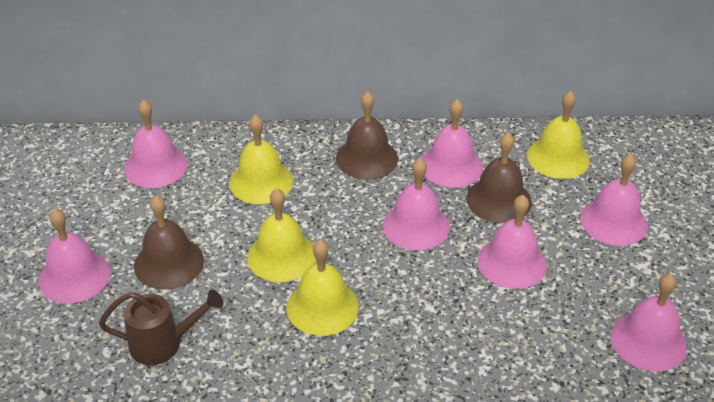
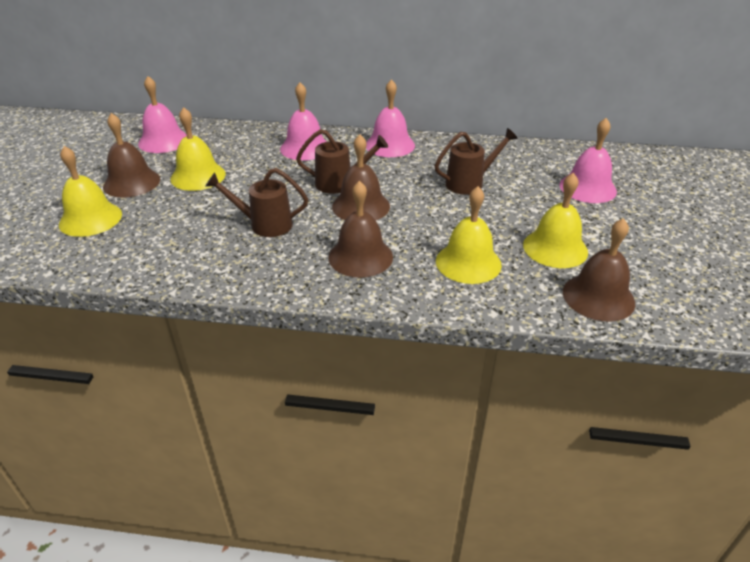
brown bell: [134,195,204,289] [336,91,398,180] [467,133,532,223] = 3 -> [103,113,160,198] [328,181,393,278] [332,134,390,220] [563,218,635,322] = 4
brown watering can: [99,290,223,365] = 1 -> [205,168,308,237] [296,129,388,194] [434,128,518,195] = 3
pink bell: [39,209,111,304] [124,99,188,188] [383,158,450,250] [422,99,483,188] [477,195,547,289] [580,154,648,246] [611,273,687,372] = 7 -> [138,76,187,153] [280,82,327,160] [366,79,415,157] [559,118,617,203] = 4

